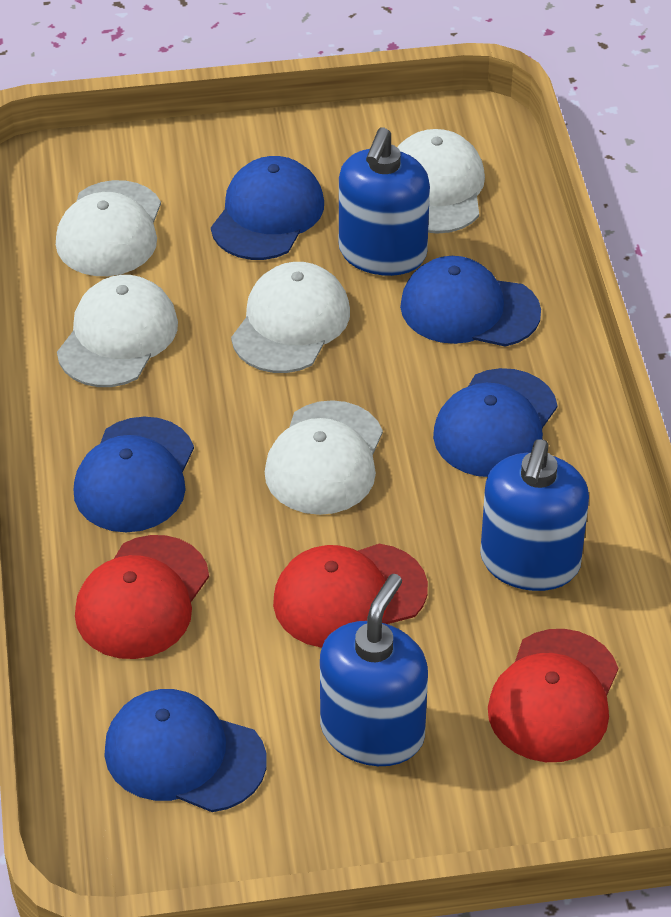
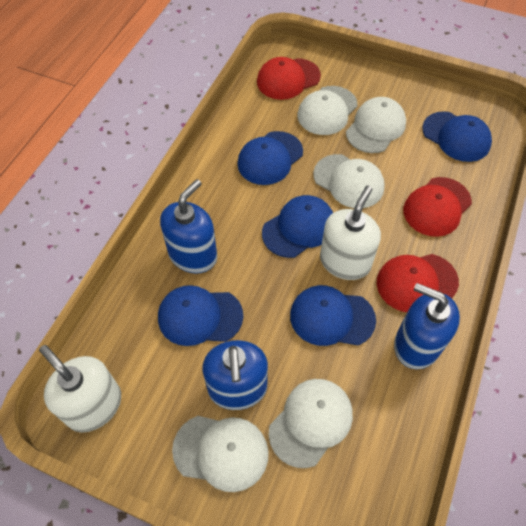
white soap dispenser: none = 0 -> [39,345,121,433] [320,185,381,280] = 2

